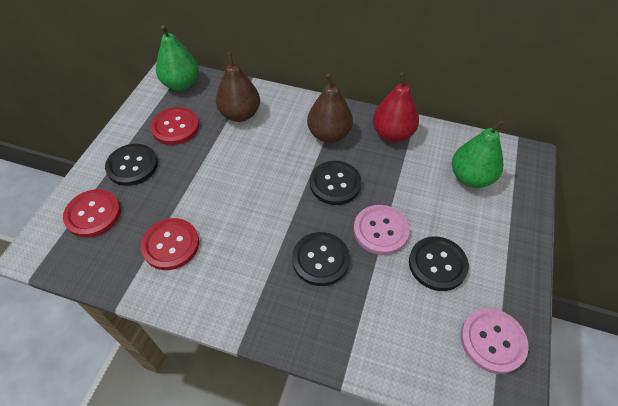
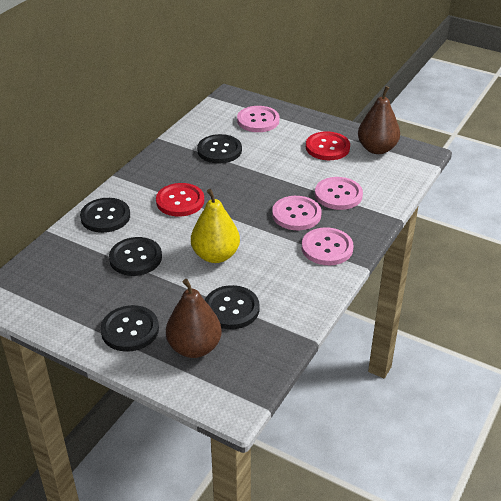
black button: [105,144,158,186] [292,232,350,286] [310,161,361,205] [409,236,469,291] = 4 -> [80,198,130,233] [101,305,159,352] [109,237,162,276] [197,134,242,164] [205,285,259,329] = 5
green pear: [156,25,199,91] [452,119,504,188] = 2 -> none = 0
pink button: [354,205,410,255] [461,308,529,374] = 2 -> [237,106,279,132] [272,196,321,230] [302,227,353,265] [315,177,363,210] = 4
red button: [63,189,121,237] [141,218,199,270] [150,107,199,145] = 3 -> [156,183,204,217] [306,131,350,160] = 2
red pear: [373,72,419,142] = 1 -> none = 0
yellow pear: none = 0 -> [191,189,240,263] = 1

